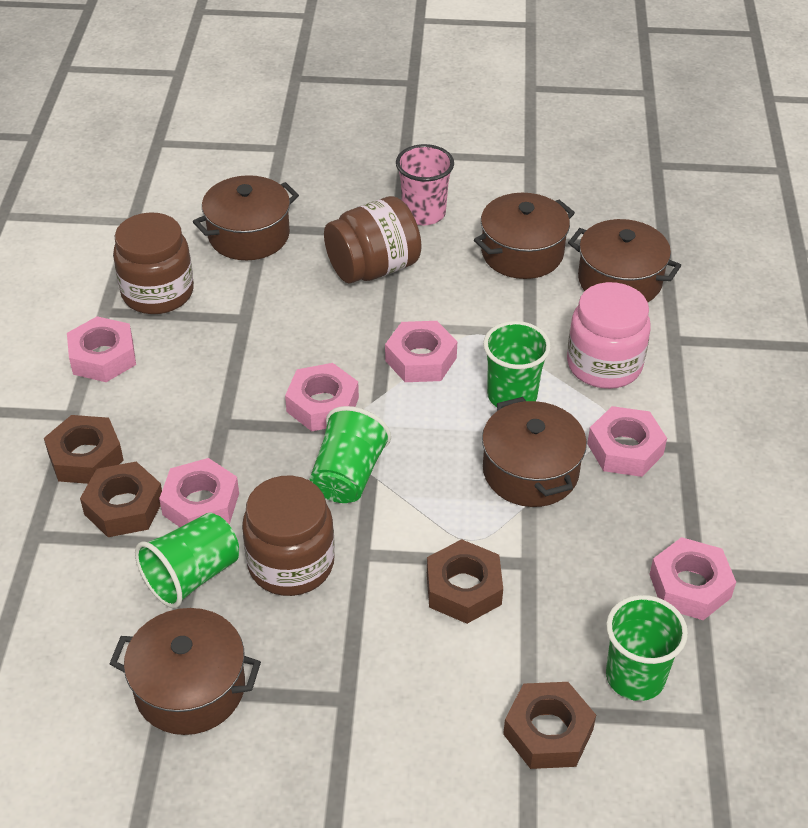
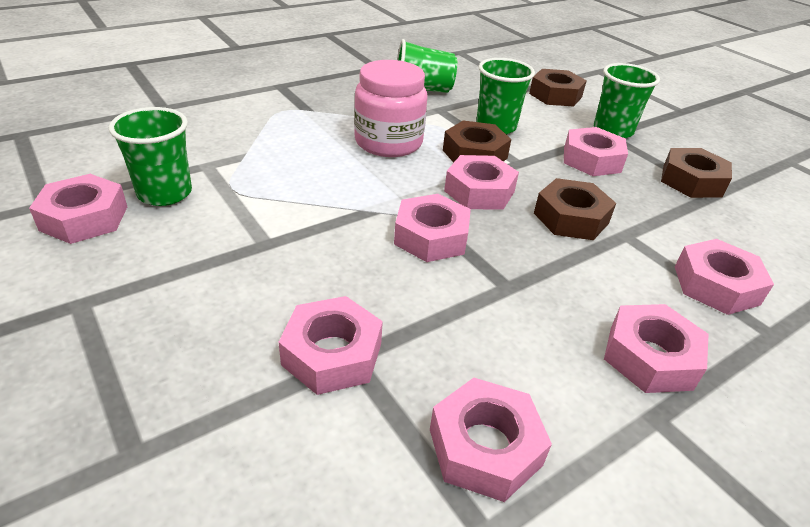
brown jar: [113,212,194,314] [242,476,335,596] [324,196,421,284] = 3 -> none = 0
brown pot: [109,608,261,735] [193,175,299,260] [474,193,575,279] [482,397,587,507] [568,219,681,302] = 5 -> none = 0
pink cup: [396,144,454,225] = 1 -> none = 0
pink nut: [67,316,136,382] [159,458,239,527] [285,363,359,431] [385,321,457,382] [587,406,667,477] [649,537,736,620] = 6 -> [29,174,127,244] [279,296,383,395] [394,194,471,262] [430,378,552,502] [444,155,519,210] [564,127,628,176] [604,304,709,393] [675,239,774,315] = 8

